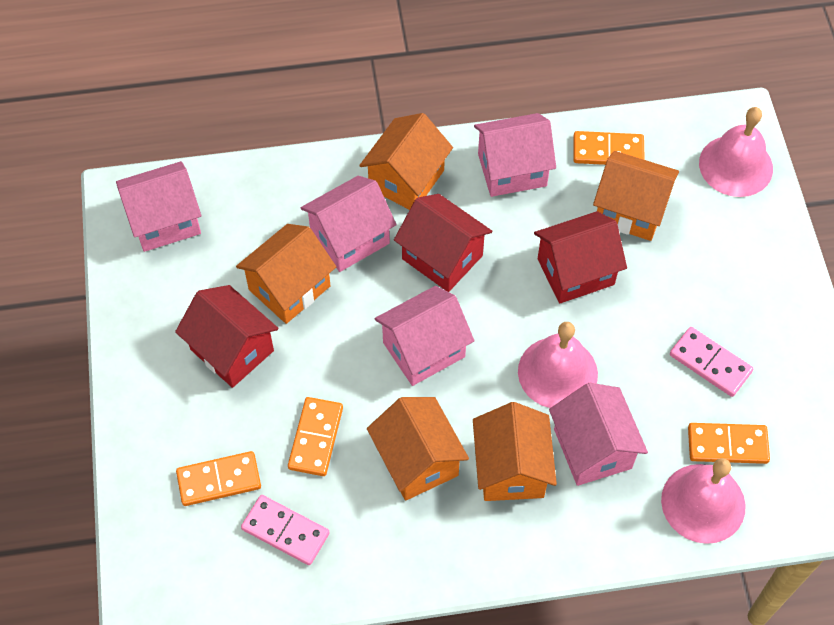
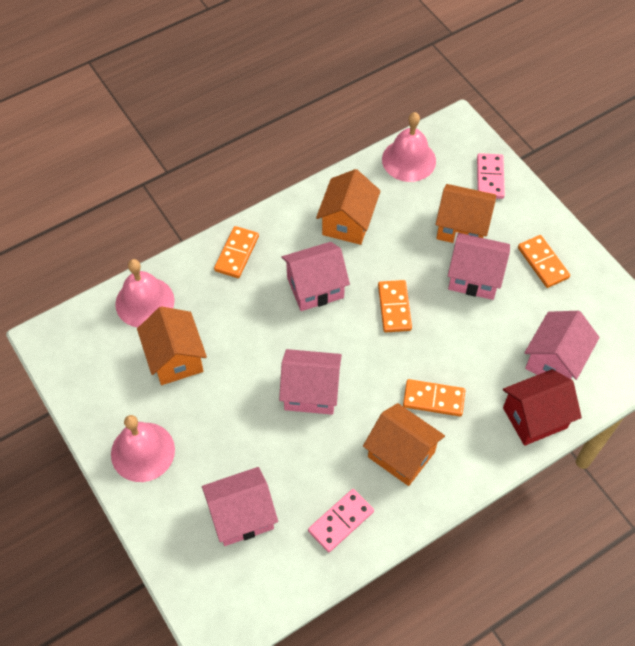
orange house: [236,224,336,324] [359,113,453,210] [367,397,469,501] [473,402,557,501] [593,151,679,241] = 5 -> [137,306,207,385] [316,169,381,245] [363,403,445,486] [435,184,496,244] = 4
red house: [175,285,278,388] [394,194,492,292] [534,211,627,303] = 3 -> [503,369,582,446] = 1

